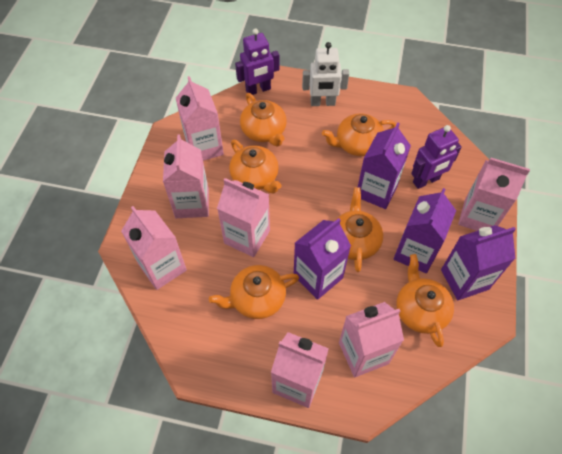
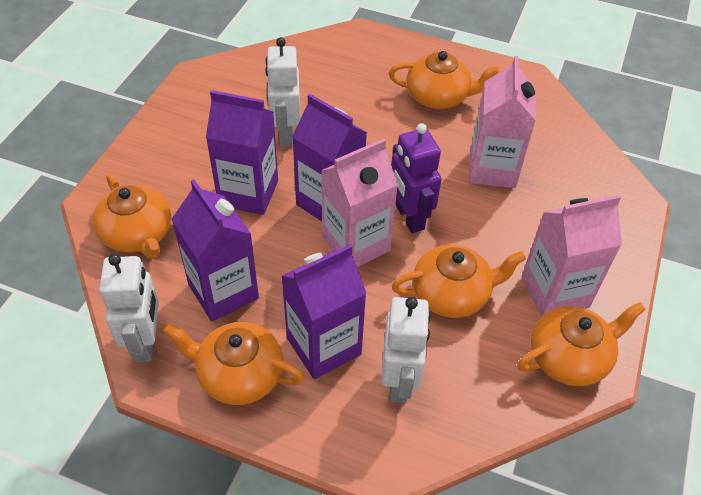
orange teapot: [209,265,299,319] [229,140,281,193] [240,93,287,147] [322,113,396,156] [336,187,383,272] [396,254,454,347] = 6 -> [93,174,171,259] [163,322,304,405] [389,51,500,109] [392,244,526,318] [517,302,646,386] = 5
pink carton: [121,206,187,290] [163,135,209,218] [176,76,224,161] [217,178,270,257] [271,332,329,408] [339,302,404,377] [458,158,530,231] = 7 -> [321,139,398,267] [469,56,536,188] [521,194,622,317] = 3
purple robot: [235,28,279,95] [411,125,462,189] = 2 -> [391,123,442,233] = 1
white robot: [302,42,349,106] = 1 -> [99,254,159,362] [265,37,300,147] [381,297,431,403] = 3

